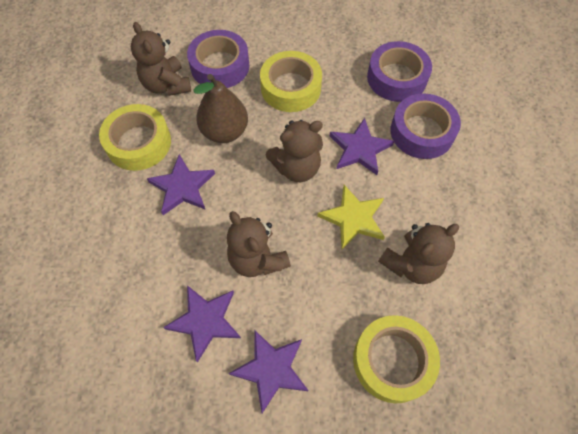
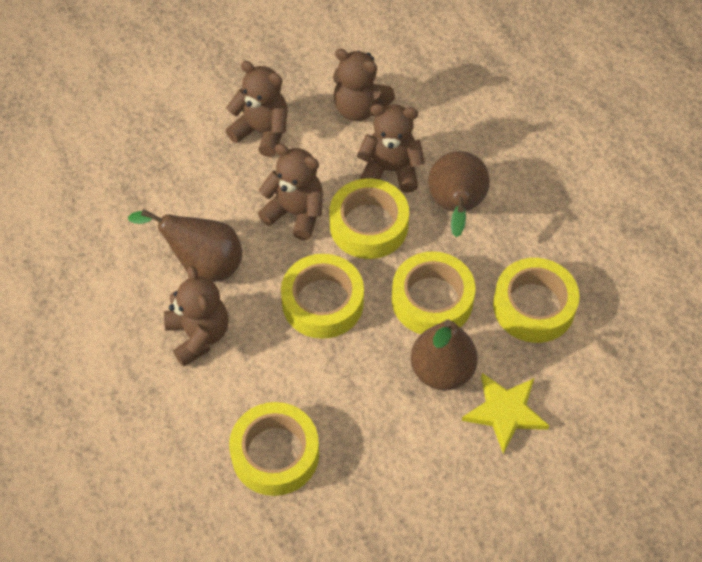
brown pear: [193,74,248,143] = 1 -> [128,209,242,282] [411,319,478,390] [428,151,490,237] = 3
brown teddy bear: [131,22,191,96] [227,211,291,277] [266,120,323,182] [378,223,459,284] = 4 -> [164,265,229,367] [226,61,288,157] [258,144,323,240] [333,48,395,121] [357,104,425,193] = 5
purple star: [147,154,215,215] [163,285,241,363] [228,330,309,413] [330,118,394,175] = 4 -> none = 0
purple tape: [187,30,249,88] [367,41,432,102] [390,93,461,159] = 3 -> none = 0
yellow tape: [99,104,171,171] [260,51,322,112] [353,315,440,403] = 3 -> [229,402,319,496] [281,254,364,339] [329,178,409,259] [392,251,476,334] [493,258,580,343] = 5

